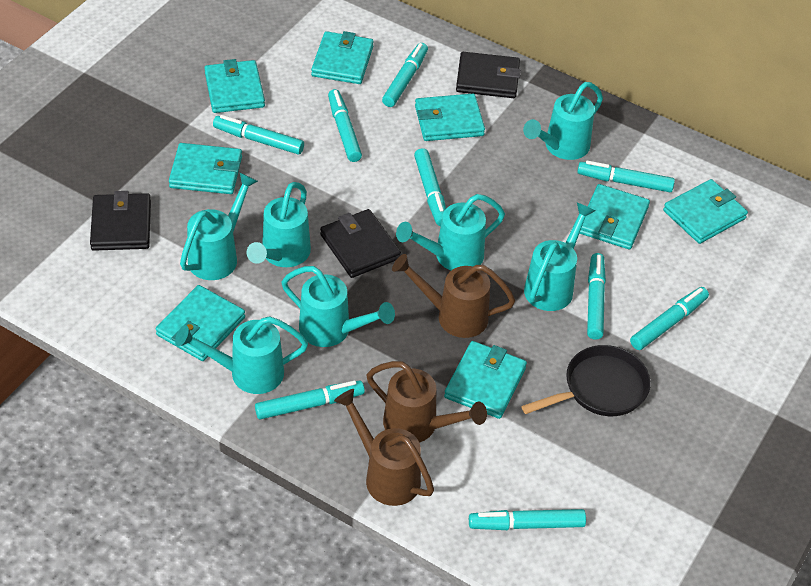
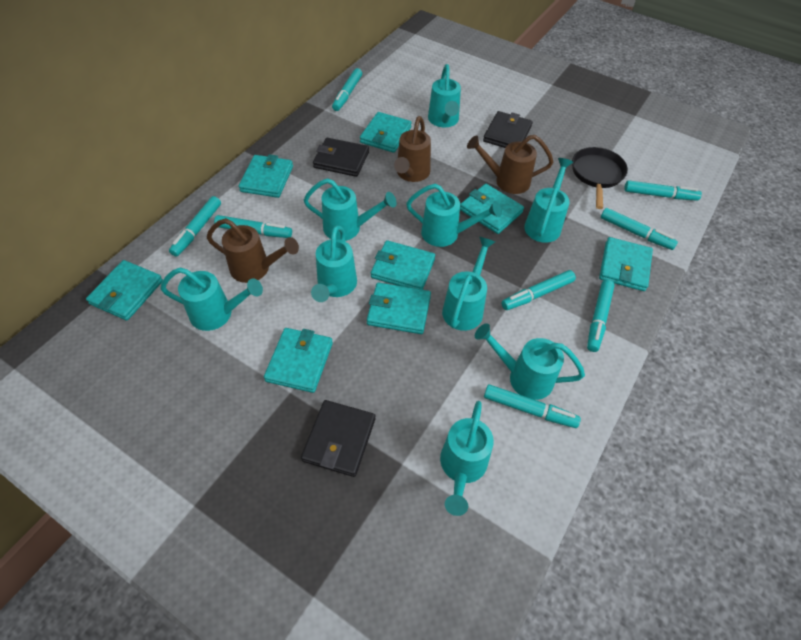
turquoise marker: [213,115,304,155] [255,381,365,420] [328,89,362,162] [382,43,428,107] [414,148,446,226] [469,509,586,530] [577,161,675,192] [587,253,606,340] [630,287,709,350] = 9 -> [169,196,221,257] [214,215,292,238] [332,68,362,111] [484,384,581,428] [502,270,576,310] [587,280,615,352] [601,208,678,250] [624,180,702,201] = 8
turquoise watering can: [175,316,308,394] [180,173,258,280] [246,182,311,267] [281,266,395,347] [396,194,505,271] [523,82,603,160] [524,203,595,311] = 7 -> [160,267,263,331] [304,178,397,241] [311,226,357,302] [406,184,502,247] [428,64,461,127] [440,401,494,516] [442,237,495,331] [475,323,585,400] [524,158,573,243] = 9

